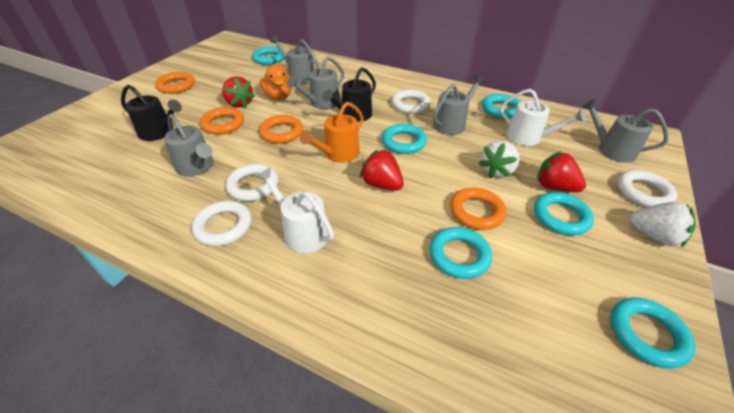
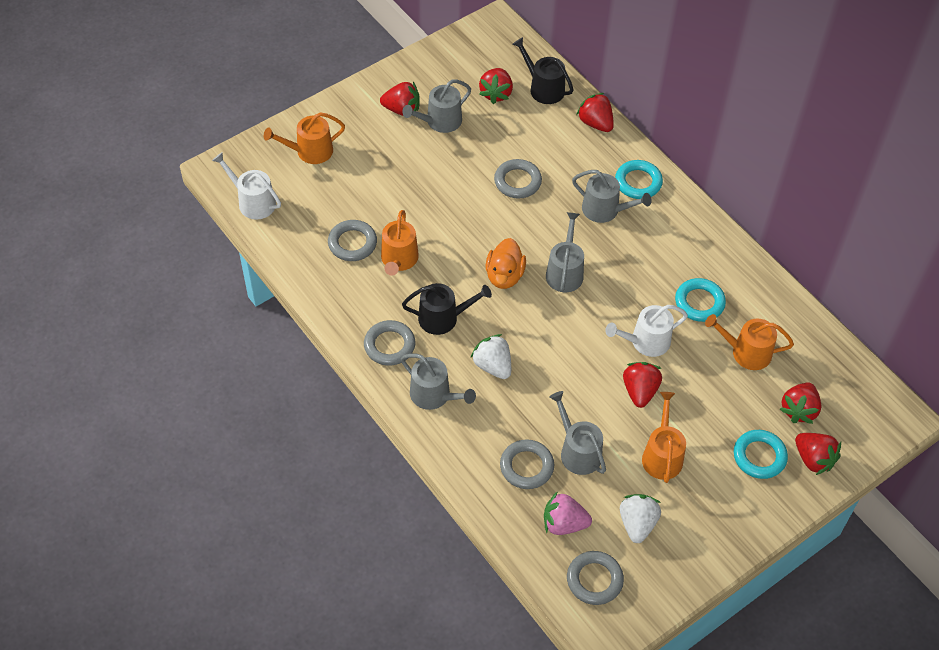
grey ring: none = 0 -> [328,220,377,261] [364,320,415,366] [494,159,542,199] [500,439,554,489] [567,551,624,605] = 5
orange ring: [155,72,195,94] [200,107,244,135] [259,115,303,144] [450,188,506,230] = 4 -> none = 0
orange watering can: [300,102,364,163] = 1 -> [264,112,345,164] [381,210,419,276] [642,392,686,483] [705,314,794,370] = 4
pink strawberry: none = 0 -> [544,491,592,535] = 1
red strawberry: [222,76,255,108] [360,149,404,191] [537,151,586,192] = 3 -> [380,82,420,116] [479,68,513,104] [576,93,614,132] [623,362,662,408] [780,383,821,424] [795,433,841,475] = 6
turquoise ring: [252,46,284,65] [382,124,427,154] [429,227,492,279] [482,94,520,119] [534,192,594,235] [610,298,696,368] = 6 -> [615,160,663,199] [675,278,726,322] [734,430,788,479] = 3
white ring: [191,201,252,246] [225,164,278,201] [391,89,431,114] [617,170,677,207] = 4 -> none = 0

